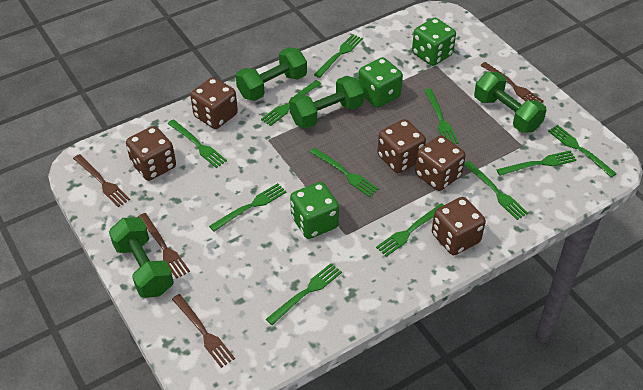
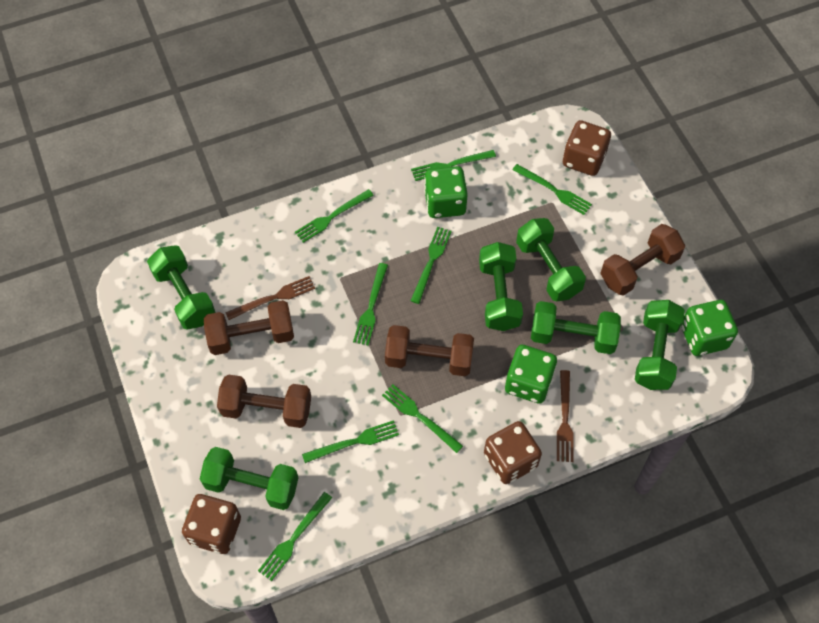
brown dice: [126,126,176,181] [190,77,238,129] [377,119,426,173] [415,135,466,191] [432,197,486,255] = 5 -> [182,494,241,554] [484,421,542,484] [563,120,611,176] = 3
brown dumbbell: none = 0 -> [204,300,294,355] [217,374,311,428] [385,325,474,376] [600,224,685,296] = 4
brown fork: [73,154,130,207] [138,213,190,279] [172,294,235,368] [480,62,544,103] = 4 -> [225,276,315,320] [557,370,574,462] = 2
green dumbbell: [109,217,174,298] [236,47,307,101] [289,76,364,129] [474,72,546,133] = 4 -> [147,245,216,330] [200,447,298,510] [479,242,523,331] [516,218,586,301] [531,301,621,354] [635,300,685,390] = 6
green fork: [168,119,227,168] [209,183,286,231] [261,80,321,126] [266,263,342,325] [310,148,379,197] [314,34,363,78] [376,203,444,257] [424,89,459,144] [464,161,528,220] [496,151,577,176] [548,125,617,178] = 11 -> [258,492,332,581] [295,189,374,243] [302,420,399,463] [353,263,388,345] [382,384,463,453] [411,150,496,181] [411,227,452,304] [512,164,592,215] = 8

